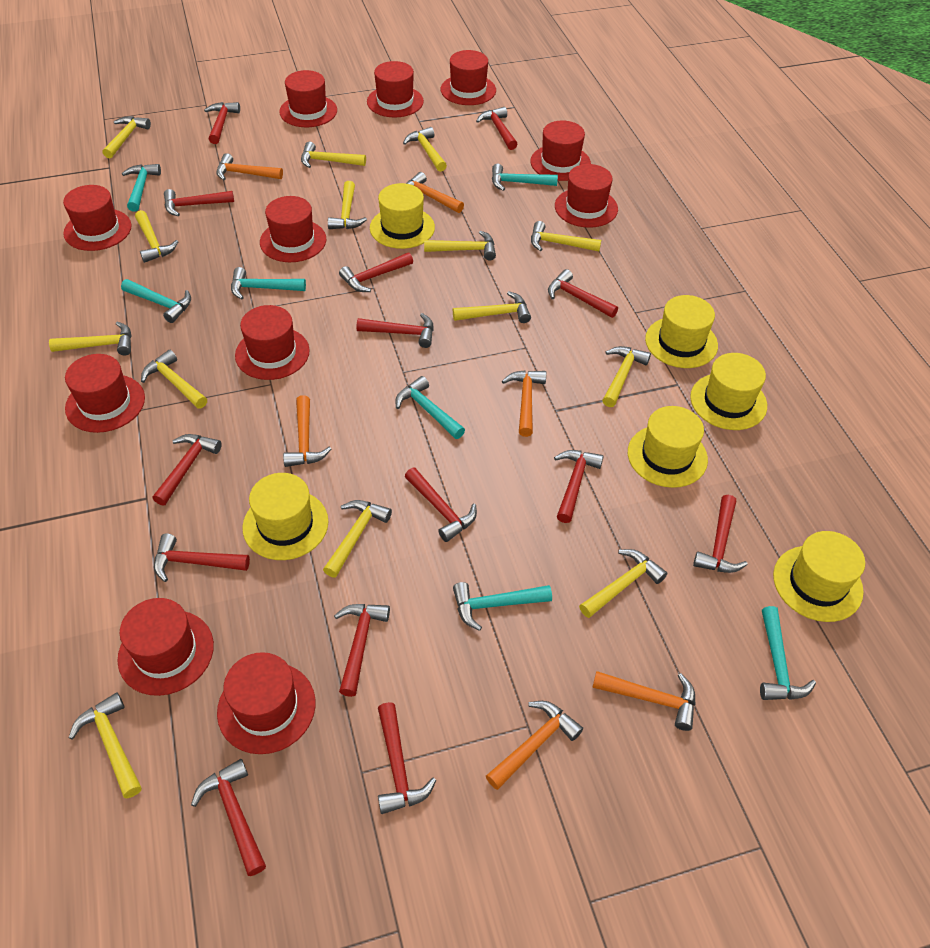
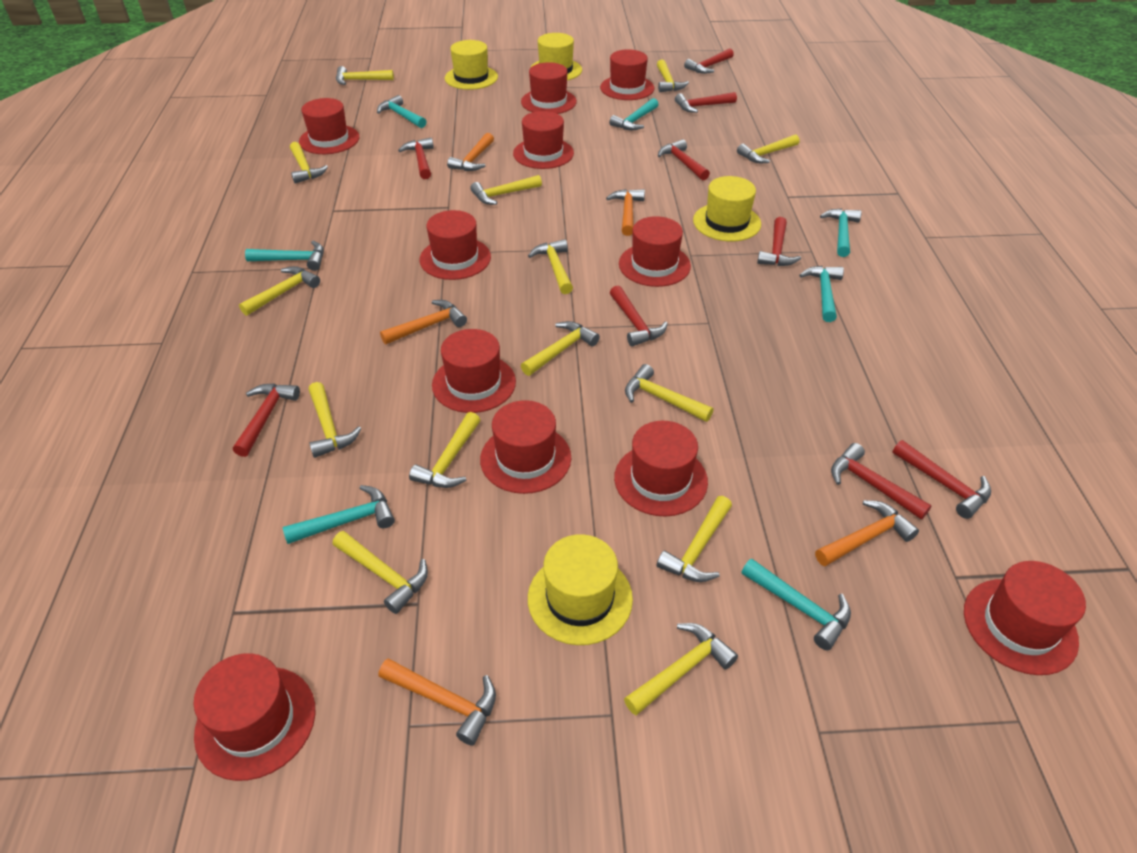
orange hammer: [216,153,283,180] [283,395,331,467] [406,172,464,213] [486,701,583,790] [502,370,546,437] [592,671,696,731] = 6 -> [379,658,496,745] [380,300,467,344] [447,133,494,171] [606,189,645,236] [815,500,919,566] = 5
red hammer: [152,434,222,506] [154,533,250,582] [164,189,234,216] [191,759,266,876] [204,102,240,144] [334,604,390,697] [339,252,413,292] [356,313,434,348] [378,702,436,814] [405,468,477,542] [476,107,518,150] [548,269,618,318] [554,450,604,523] [693,495,748,573] = 14 -> [233,383,300,457] [398,138,434,179] [610,286,668,347] [658,139,710,180] [675,92,737,113] [684,48,734,74] [757,217,801,266] [831,443,932,519] [892,440,991,519] = 9
yellow hat: [242,473,329,560] [370,183,435,249] [628,406,708,488] [645,295,718,368] [690,353,767,430] [773,531,865,622] = 6 -> [445,40,498,90] [528,534,633,645] [530,33,582,80] [693,176,761,241] = 4

